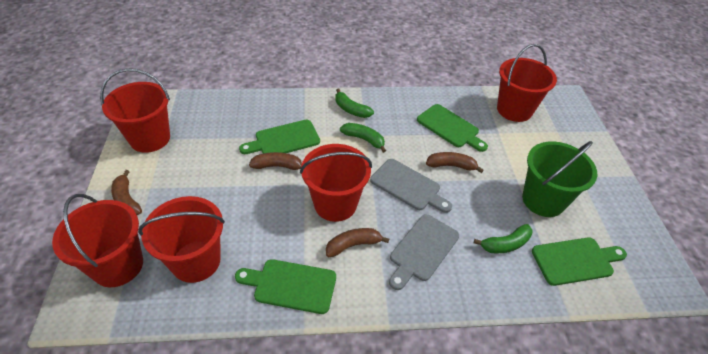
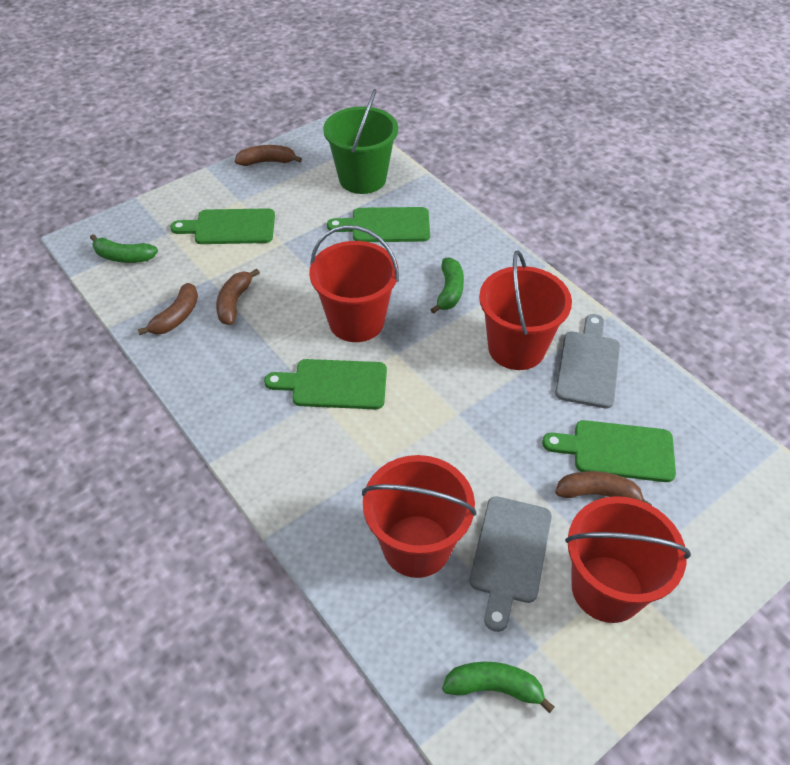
red bucket: [52,194,143,287] [100,68,170,153] [138,196,225,283] [300,144,372,222] [497,44,557,122] = 5 -> [309,225,399,342] [362,455,477,578] [479,250,572,370] [565,496,691,623] = 4

